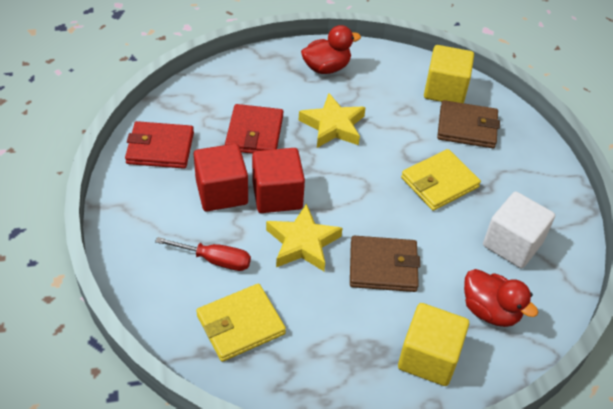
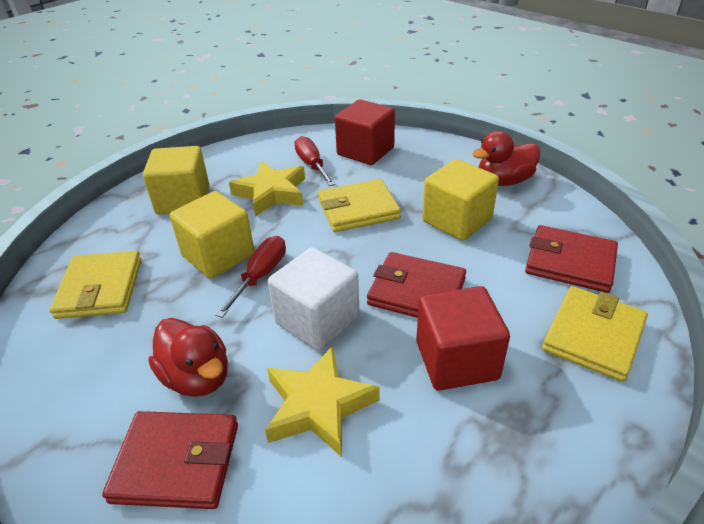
brown wallet: [350,236,420,292] [437,100,500,148] = 2 -> none = 0
red screwdriver: [155,237,251,271] = 1 -> [215,236,286,318] [294,136,335,186] = 2
red wallet: [125,121,194,169] [225,104,283,154] = 2 -> [102,411,238,509] [367,252,466,318] [525,225,618,293] = 3
yellow cube: [398,303,469,386] [424,45,474,103] = 2 -> [143,146,209,215] [170,191,255,279] [422,159,499,241] = 3
yellow wallet: [196,283,286,362] [401,149,481,211] = 2 -> [50,251,142,319] [318,179,401,232] [542,286,648,382] = 3

